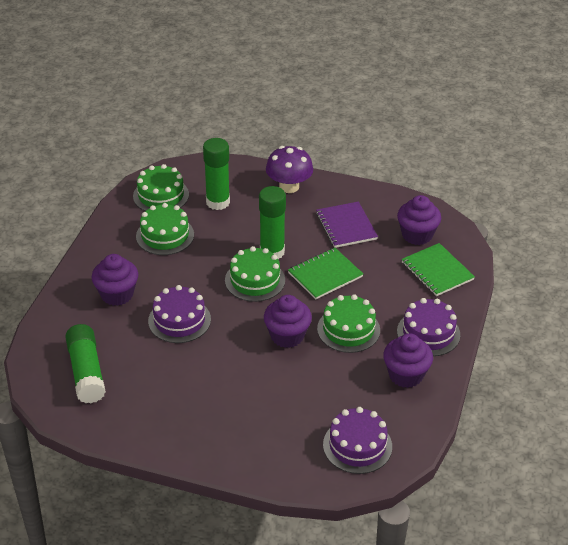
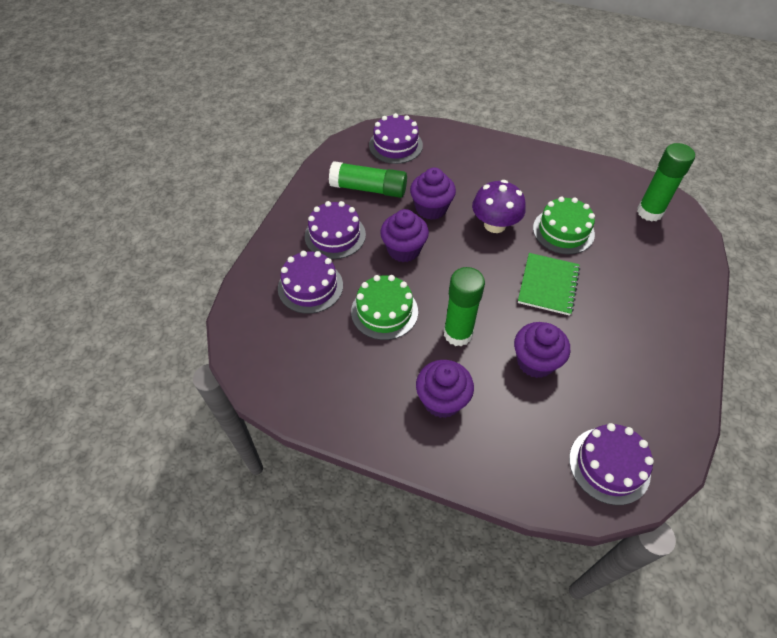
green cake: [133,164,189,211] [136,203,194,255] [225,246,285,302] [317,294,380,353] = 4 -> [351,275,418,340] [533,197,595,254] = 2
green notebook: [288,248,363,300] [401,243,475,296] = 2 -> [518,253,580,316] = 1
purple cake: [148,285,211,343] [323,407,392,474] [397,298,460,356] = 3 -> [278,251,343,314] [305,201,366,259] [369,113,423,164] [569,423,654,505] = 4
purple notebook: [316,202,378,248] = 1 -> none = 0

